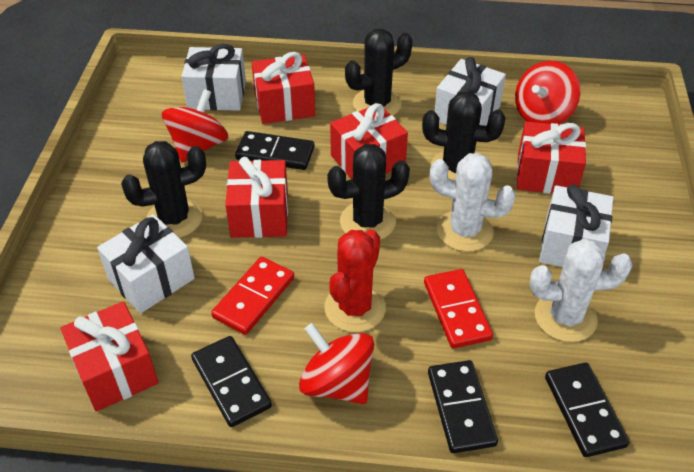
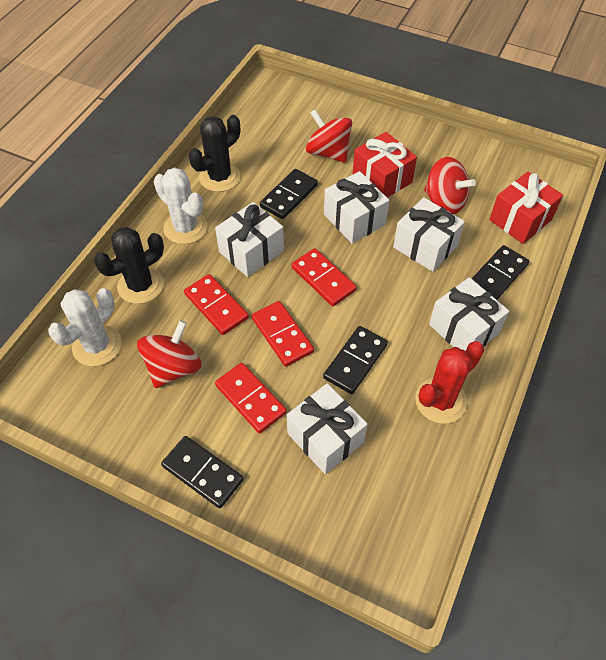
black cactus: [121,141,206,238] [327,144,410,240] [345,29,413,116] [422,91,506,180] = 4 -> [94,227,164,304] [189,115,241,192] = 2
red domino: [211,257,294,335] [424,269,493,348] = 2 -> [184,274,249,335] [215,363,287,434] [252,301,314,367] [291,248,357,306] = 4
red gift: [60,301,158,412] [225,157,288,238] [252,52,315,124] [330,103,408,179] [517,121,586,194] = 5 -> [352,132,417,198] [489,172,563,244] = 2
white gift: [97,214,195,314] [181,44,246,111] [435,57,506,126] [539,184,613,267] = 4 -> [215,202,284,277] [287,383,367,474] [324,171,389,243] [393,197,465,272] [429,277,509,351] = 5

